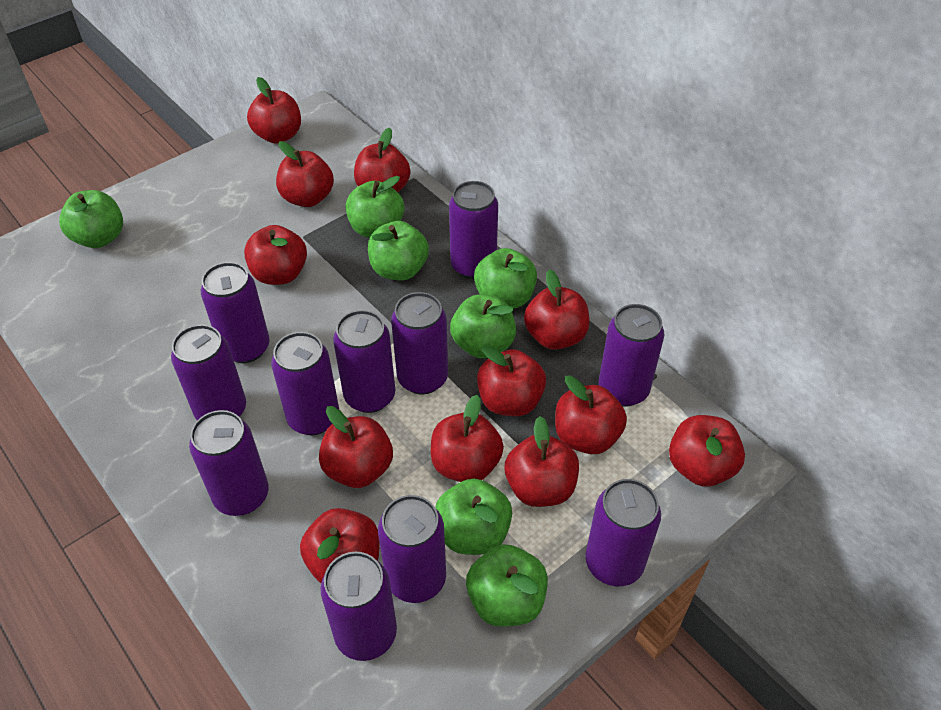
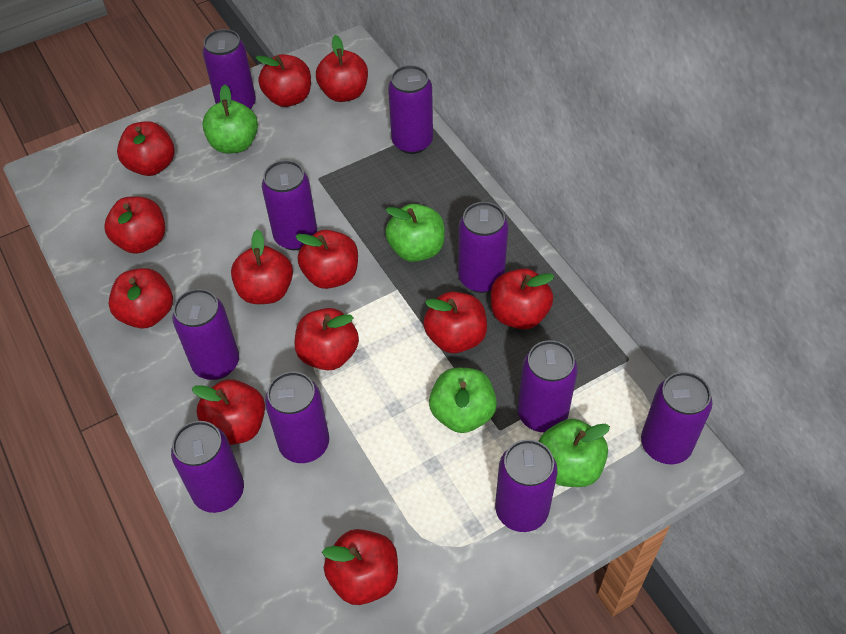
green apple: [59,190,123,248] [345,176,405,238] [368,221,429,280] [435,479,512,555] [450,295,516,358] [466,544,548,627] [474,248,537,309] = 7 -> [202,84,258,153] [385,204,445,262] [429,368,497,433] [538,419,610,487] = 4
purple can: [171,325,246,420] [189,410,269,516] [201,262,270,363] [271,332,339,435] [321,552,397,661] [333,310,395,413] [378,495,446,603] [391,292,448,394] [449,181,498,279] [585,479,661,586] [599,304,664,407] = 11 -> [171,421,244,513] [172,289,239,380] [203,29,256,109] [262,160,317,250] [265,372,329,463] [388,65,433,154] [458,202,508,293] [495,439,558,532] [518,340,578,432] [641,372,712,464] = 10

